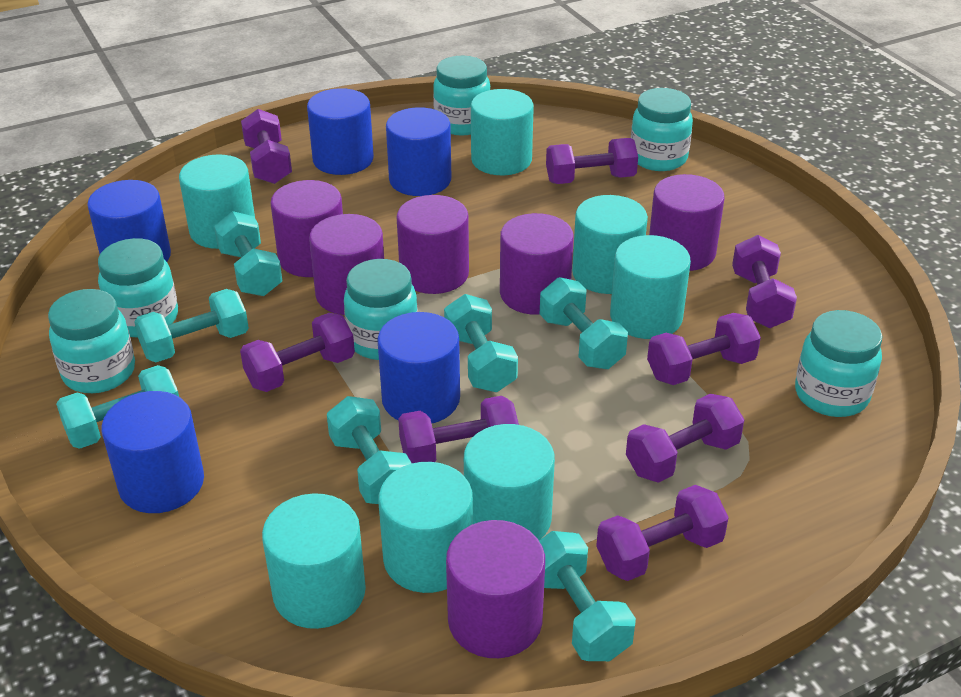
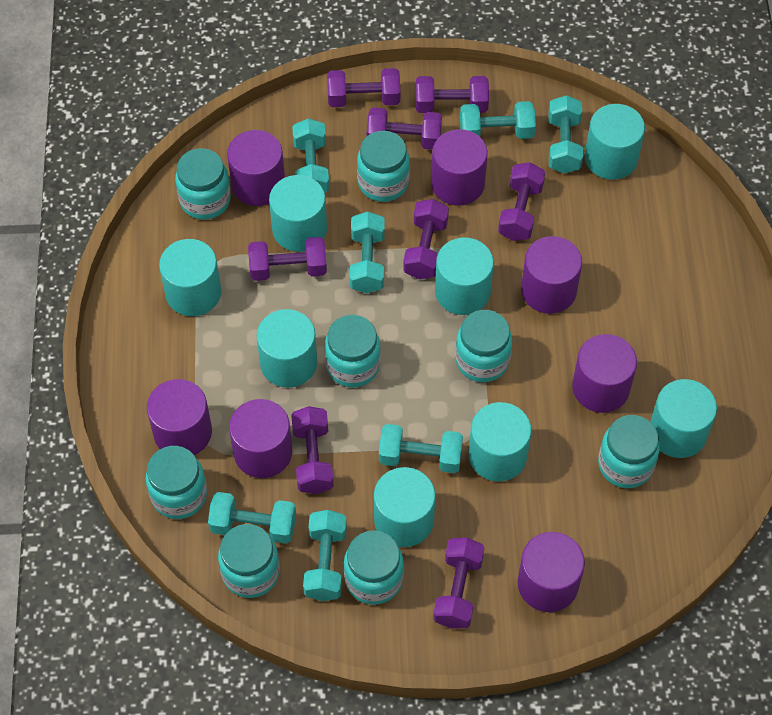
blue cylinder: [87,180,171,262] [101,391,204,513] [307,88,374,175] [377,312,460,423] [386,107,451,196] = 5 -> none = 0
purple cylinder: [270,180,343,277] [309,214,384,315] [397,195,469,294] [446,520,545,658] [500,213,574,315] [649,174,725,271] = 6 -> [147,379,212,455] [227,130,285,206] [229,399,292,478] [431,129,488,206] [518,532,585,612] [521,236,582,314] [572,334,637,413] = 7
turquoise cylinder: [179,154,255,249] [262,493,366,629] [378,462,473,593] [464,424,555,540] [471,89,534,175] [572,195,648,294] [610,235,691,339] = 7 -> [159,239,221,316] [257,309,317,388] [269,175,327,252] [374,467,435,547] [435,237,494,315] [469,402,531,481] [585,104,645,180] [650,379,717,458] = 8
turquoise jar: [48,289,135,393] [98,238,178,337] [344,259,418,360] [433,56,490,136] [631,88,693,171] [795,310,882,417] = 6 -> [146,446,207,519] [175,148,231,220] [218,524,280,598] [324,315,381,387] [344,530,404,605] [357,131,410,202] [455,310,512,382] [598,415,660,488] = 8

